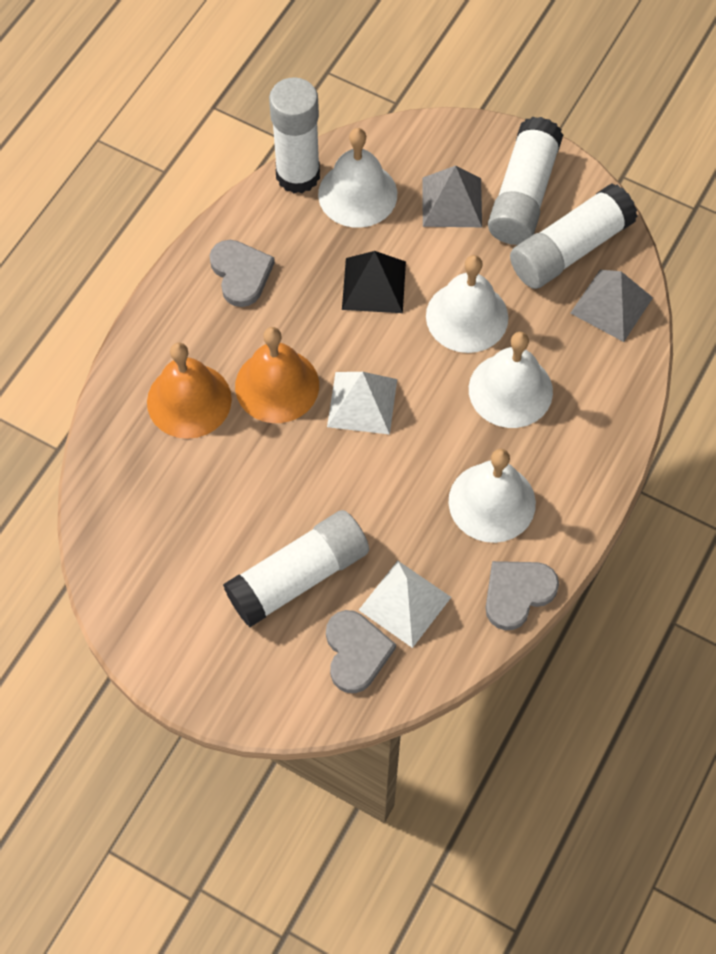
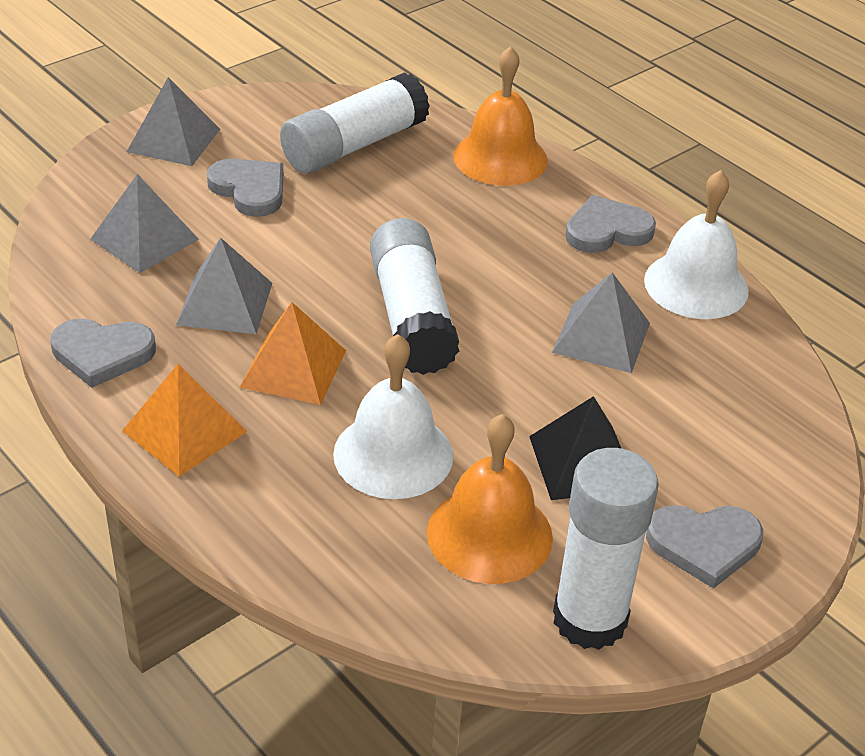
grey heart: [209,240,275,307] [326,610,396,693] [486,561,559,630] = 3 -> [50,318,156,388] [207,159,283,217] [565,195,656,253] [646,505,763,589] = 4
grey pyramid: [423,166,482,227] [570,270,653,342] = 2 -> [90,174,199,273] [127,77,220,166] [176,238,272,334] [552,272,650,373] = 4
orange pyramid: none = 0 -> [122,364,248,477] [240,302,346,405] = 2
white bell: [318,128,397,228] [426,255,508,353] [448,449,536,543] [469,332,553,428] = 4 -> [333,334,453,499] [644,170,749,319] = 2
white glue stick: [223,510,369,627] [269,77,320,193] [488,117,563,245] [510,184,638,289] = 4 -> [280,72,430,173] [370,218,459,375] [553,448,659,650] = 3
white pyramid: [327,372,397,435] [359,561,451,648] = 2 -> none = 0

